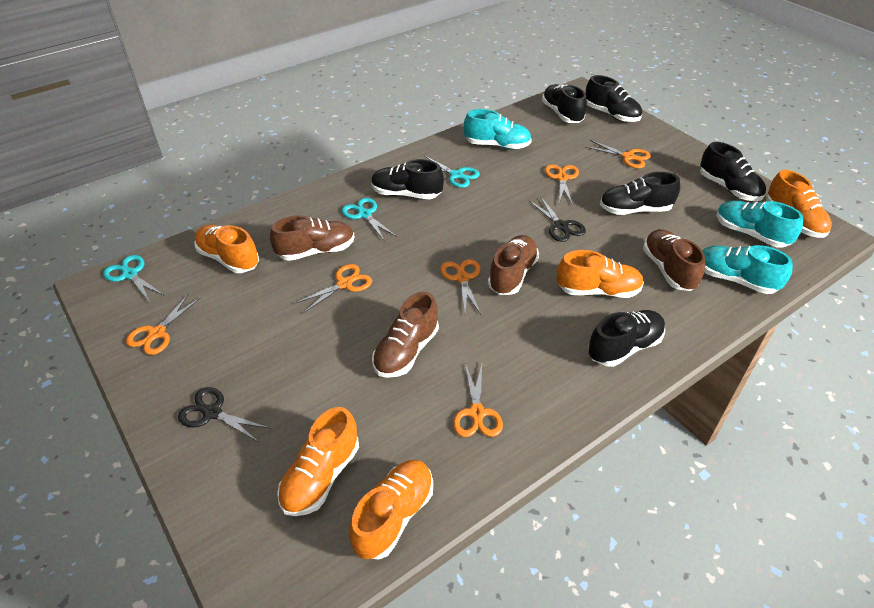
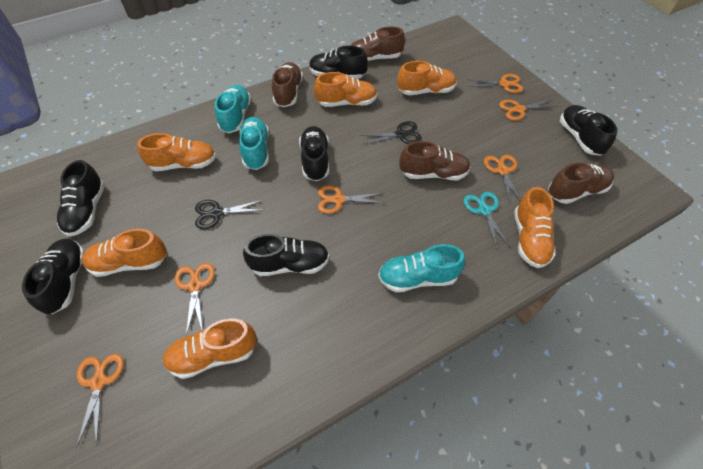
orange shoe: [194,225,259,273] [277,407,359,516] [349,460,433,559] [556,250,644,298] [766,170,832,238] = 5 -> [82,229,167,277] [137,133,216,171] [163,318,257,379] [314,72,378,107] [397,61,457,95] [514,187,556,268] = 6
turquoise scissors: [103,255,165,302] [342,198,397,240] [425,156,480,188] = 3 -> [464,192,510,249] = 1

